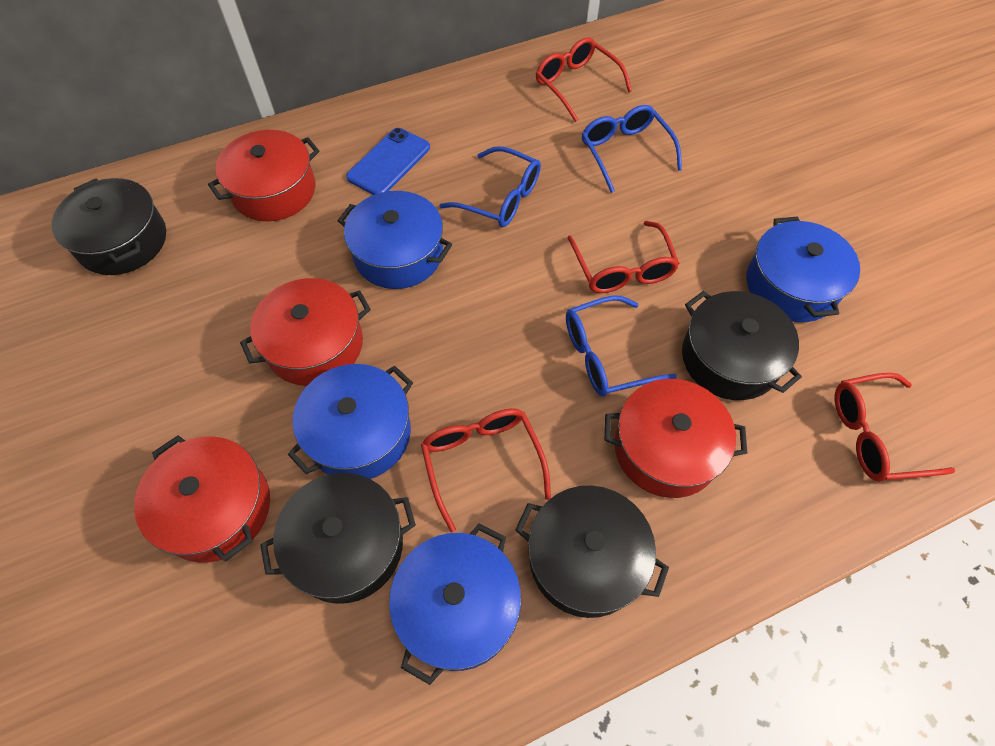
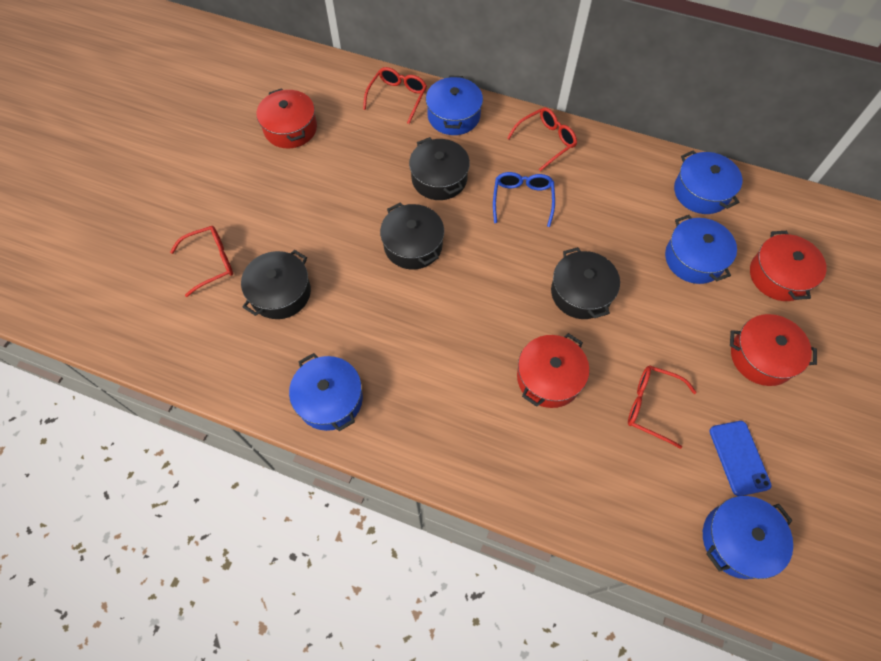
blue glasses: [439,146,541,227] [566,295,677,397] [582,105,682,193] = 3 -> [493,172,555,227] = 1
blue pot: [288,364,413,479] [338,191,452,289] [389,523,521,685] [747,216,860,322] = 4 -> [289,353,363,431] [426,75,483,135] [665,215,737,284] [674,150,742,214] [703,496,793,579] = 5

